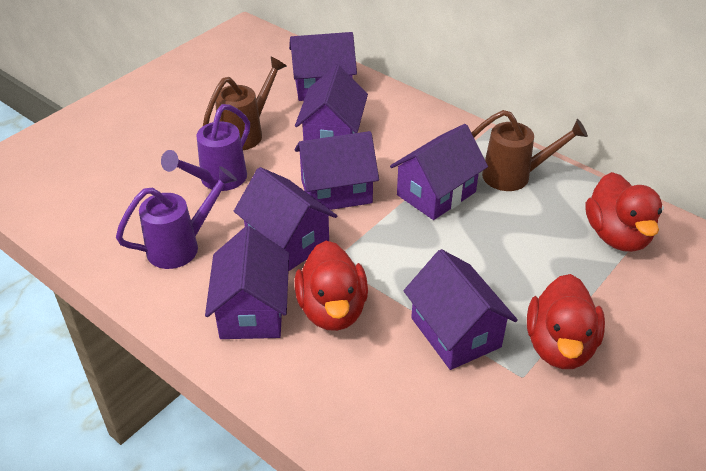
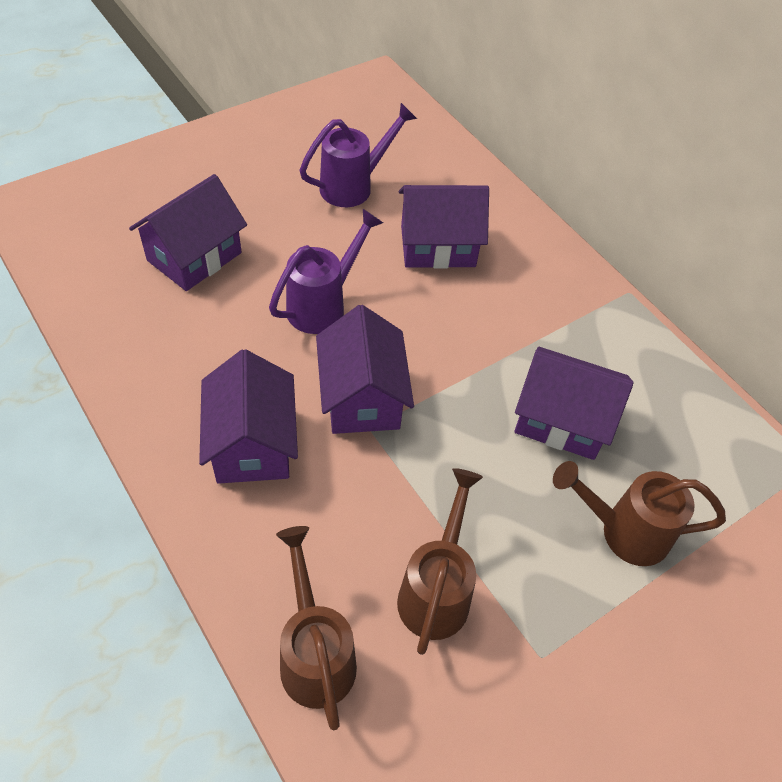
brown watering can: [203,57,287,150] [472,110,588,191] = 2 -> [276,526,357,731] [397,468,483,655] [553,461,726,566] = 3
purple house: [205,226,289,339] [234,167,337,271] [289,32,357,101] [295,65,368,141] [295,131,379,210] [390,124,488,220] [404,249,518,370] = 7 -> [129,174,247,291] [199,349,298,484] [316,305,414,434] [399,185,489,269] [514,347,634,460] = 5
red duck: [295,241,368,331] [527,274,605,369] [585,172,662,252] = 3 -> none = 0

